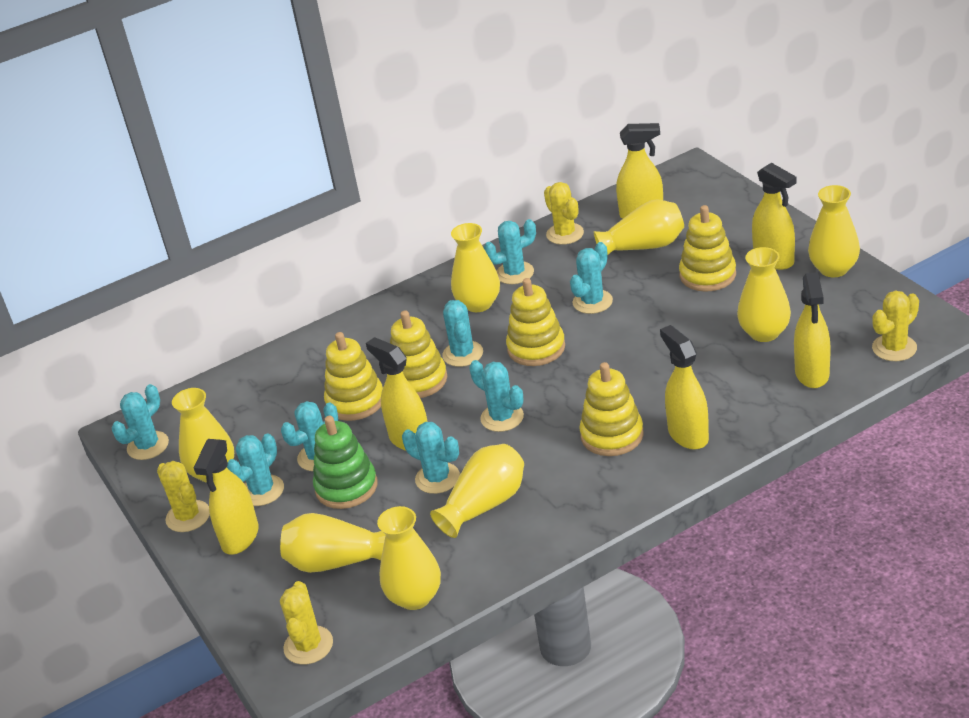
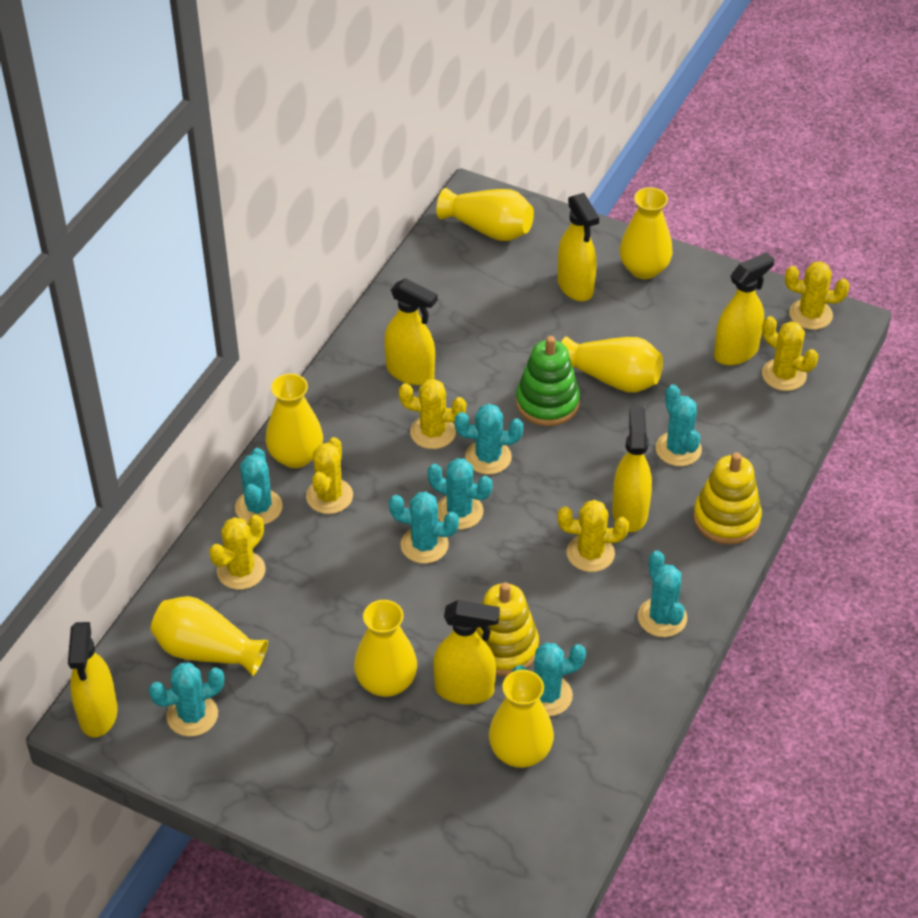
yellow cactus: [157,461,210,532] [280,581,333,665] [544,182,584,245] [872,291,919,361] = 4 -> [209,515,266,590] [306,437,353,514] [399,379,466,449] [558,500,629,572] [762,316,818,391] [785,261,849,330] = 6
yellow stacking toy: [324,332,383,421] [390,310,447,398] [506,278,565,366] [579,362,644,456] [679,205,736,292] = 5 -> [476,582,539,676] [693,452,762,544] = 2
yellow vase: [172,388,234,483] [280,513,386,573] [377,506,441,610] [430,444,524,538] [451,223,500,312] [593,199,684,255] [737,247,791,342] [808,185,860,277] = 8 -> [151,596,268,676] [266,373,323,468] [354,600,417,697] [437,188,534,241] [489,670,554,768] [561,336,663,392] [620,187,673,279] = 7

